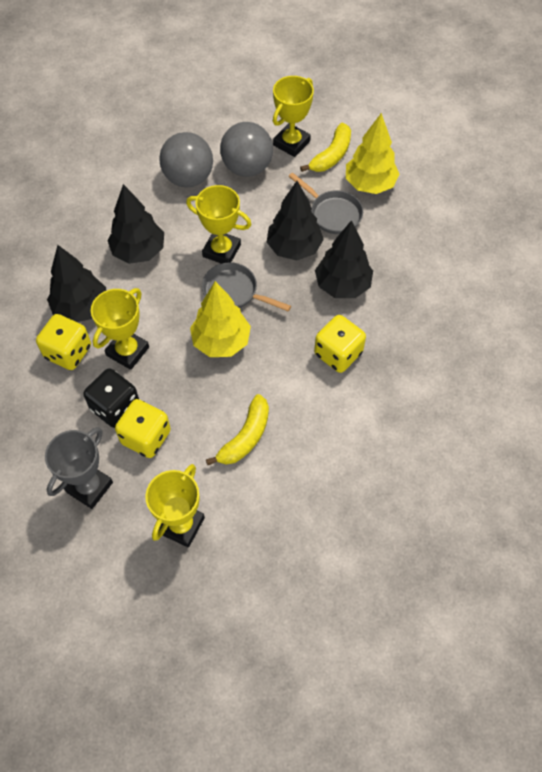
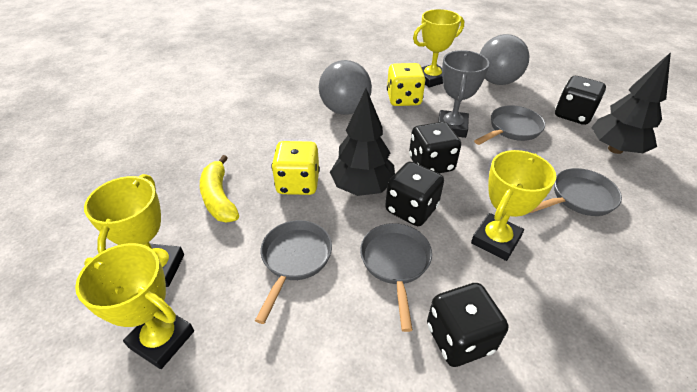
black dice: [83,368,139,428] = 1 -> [385,162,444,226] [409,122,461,173] [427,283,508,367] [555,76,606,125] = 4
black tree: [47,245,106,322] [107,184,164,264] [267,181,324,260] [315,220,373,298] = 4 -> [330,89,395,196] [591,52,671,154] = 2
grey pan: [202,262,291,311] [288,173,363,234] = 2 -> [255,220,332,324] [360,223,432,332] [474,105,545,145] [530,168,622,216] = 4
yellow banana: [206,394,269,465] [300,123,351,172] = 2 -> [200,155,239,223] = 1
yellow dice: [36,314,91,370] [115,399,171,458] [314,315,366,373] = 3 -> [271,141,320,195] [387,63,426,106] = 2
yellow tree: [190,281,251,357] [346,113,400,194] = 2 -> none = 0

